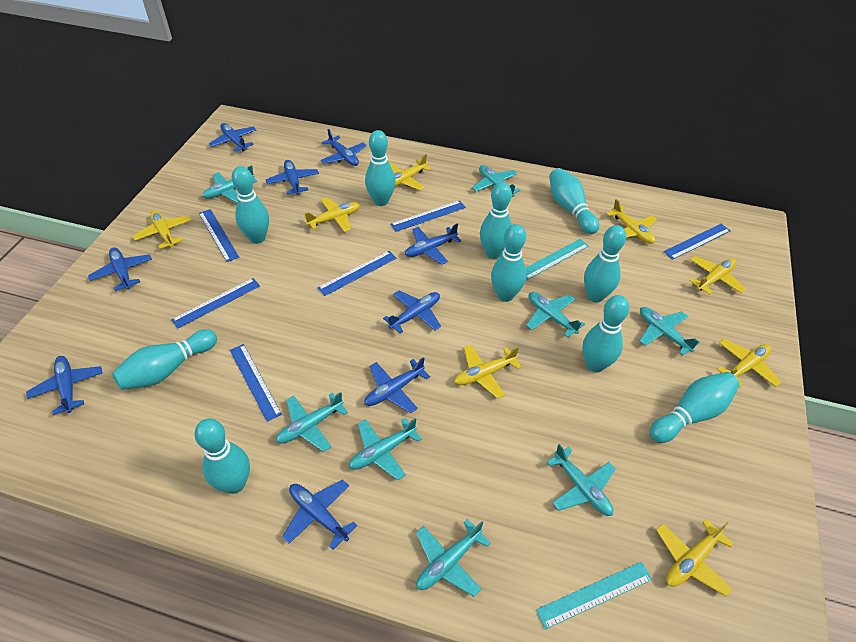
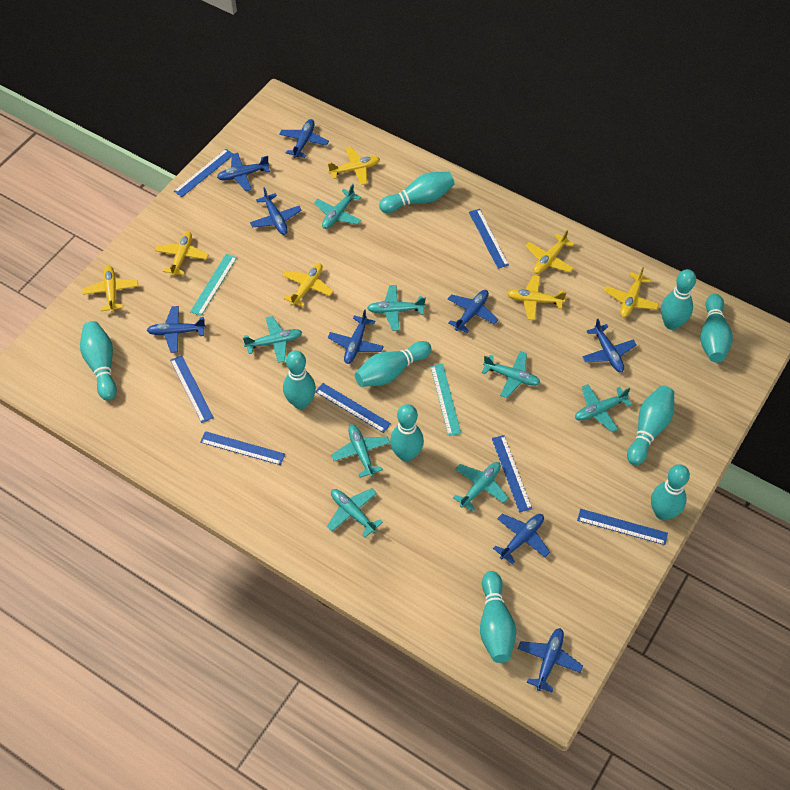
blue ruler: [171,278,260,329] [199,209,239,262] [230,344,282,422] [317,251,397,296] [390,200,466,232] [663,224,731,260] = 6 -> [170,355,214,423] [174,149,233,197] [200,431,285,465] [315,383,391,433] [469,209,509,269] [492,435,532,512] [577,509,668,545] = 7
yellow plane: [133,210,192,249] [304,197,360,232] [389,154,432,190] [454,345,521,399] [606,199,657,244] [656,519,734,596] [689,256,746,294] [717,339,782,387] = 8 -> [83,266,138,312] [155,231,209,276] [282,263,333,307] [328,147,380,185] [507,275,566,320] [526,230,574,274] [604,267,659,318] = 7

